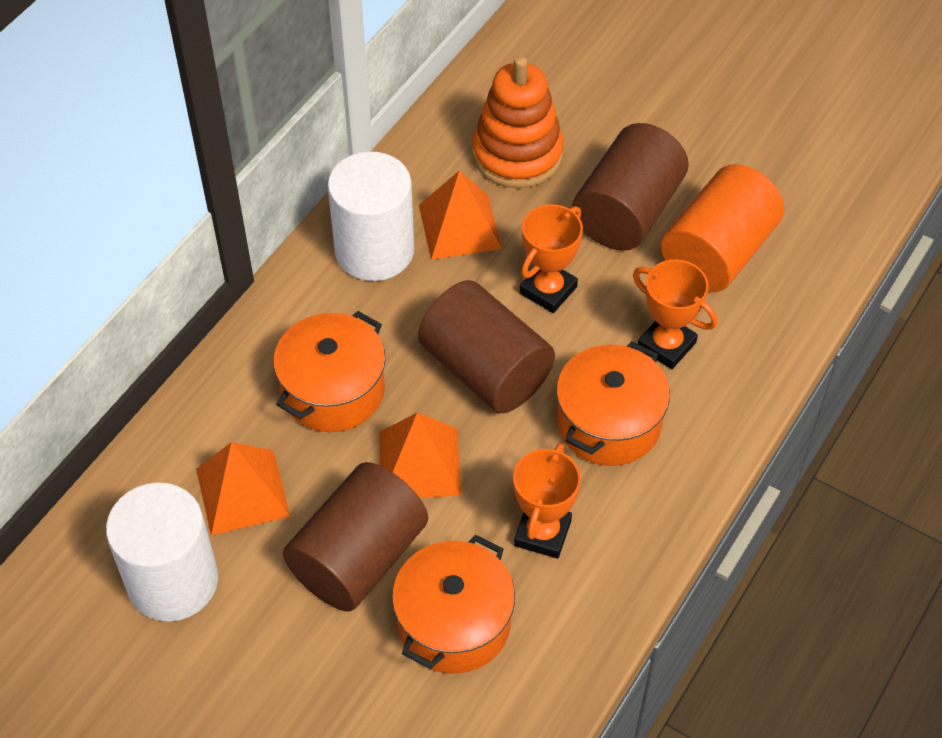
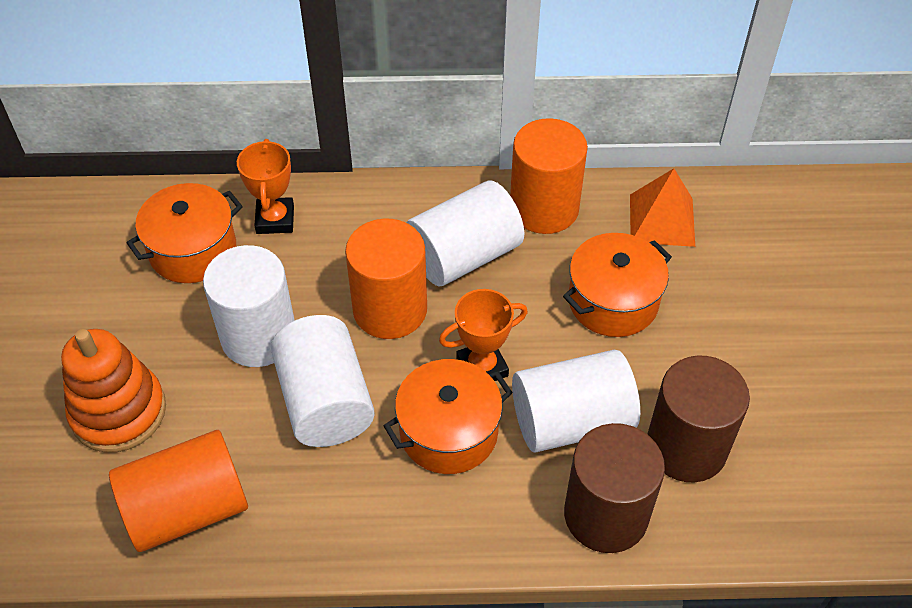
brown cylinder: [283,462,428,612] [418,280,555,413] [572,123,689,251] = 3 -> [564,423,665,553] [647,356,750,482] = 2
orange cylinder: [661,164,784,292] = 1 -> [109,430,248,552] [345,219,427,339] [510,118,588,234] = 3
orange pyramid: [196,442,290,536] [380,413,461,498] [419,170,502,260] = 3 -> [630,168,695,247] = 1
orange trophy: [513,443,581,559] [520,204,583,313] [633,259,717,369] = 3 -> [237,139,294,234] [439,289,528,381] = 2
white cylinder: [106,482,218,622] [328,152,414,281] = 2 -> [203,245,295,367] [271,315,375,447] [406,180,524,286] [512,350,640,453] = 4

